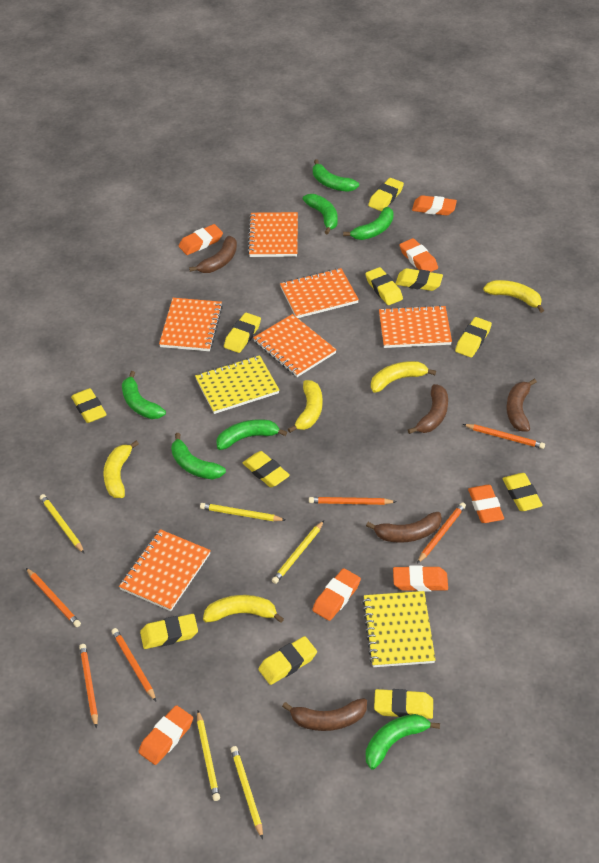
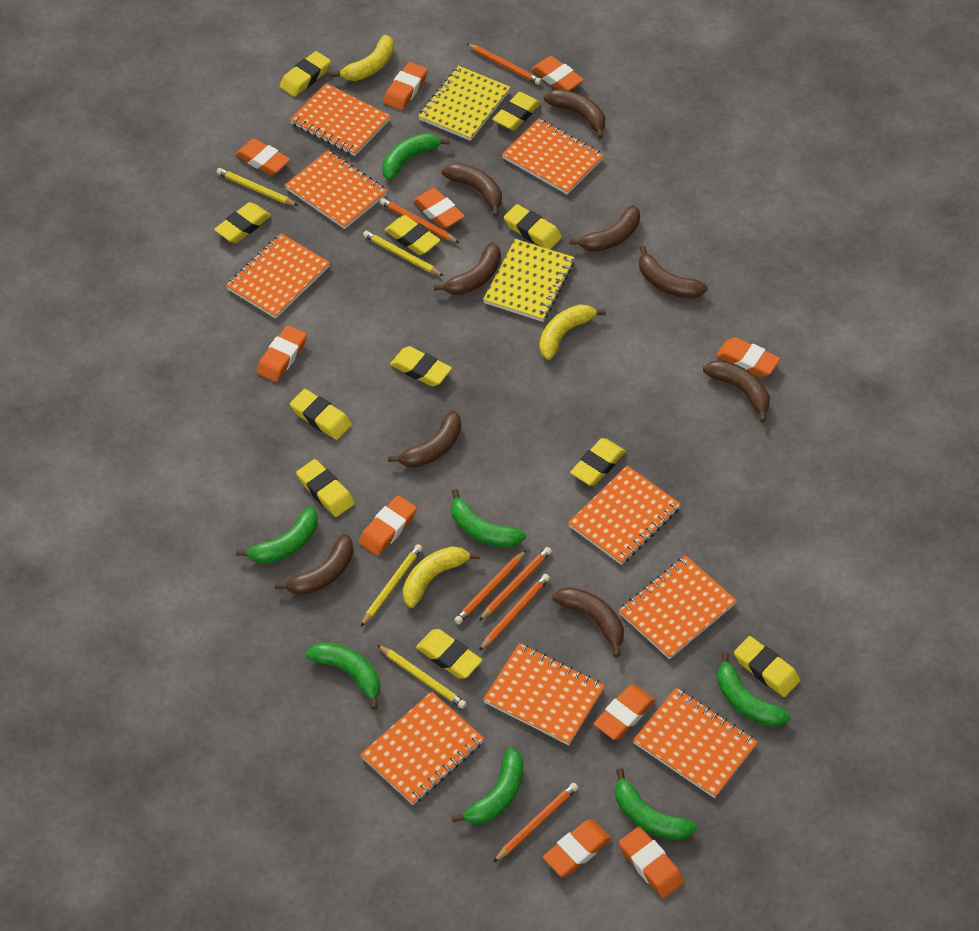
brown banana: [189,236,237,273] [282,698,367,731] [366,512,442,543] [408,384,448,434] [506,379,537,432] = 5 -> [275,534,353,595] [388,410,461,468] [434,242,501,295] [441,163,502,217] [544,89,605,139] [552,587,624,657] [569,205,640,252] [639,246,708,299] [703,360,770,422] = 9
orange eraser: [138,705,193,765] [179,224,223,255] [312,568,361,621] [393,565,448,592] [400,238,438,272] [412,195,457,216] [468,485,504,523] = 7 -> [235,139,290,175] [257,325,307,382] [359,495,417,556] [383,62,428,110] [413,188,465,229] [531,56,584,91] [543,819,611,877] [594,685,655,740] [619,827,684,898] [716,337,780,377] = 10
orange notebook: [119,529,211,611] [159,298,223,351] [247,212,298,257] [253,314,336,377] [280,268,359,318] [379,305,452,348] = 6 -> [226,233,330,319] [285,150,388,229] [290,83,391,156] [360,692,484,805] [483,643,605,745] [502,119,604,194] [568,466,681,565] [619,556,737,659] [633,688,758,798] = 9
yellow banana: [103,441,139,498] [203,595,284,623] [288,380,323,433] [371,361,436,393] [483,280,544,313] = 5 -> [331,35,394,81] [403,546,480,608] [539,304,606,360] = 3
yellow pencil: [40,494,84,553] [197,711,220,801] [200,503,285,521] [231,746,263,839] [272,521,324,584] = 5 -> [216,168,298,206] [361,544,423,626] [363,231,443,276] [377,645,466,709] = 4

